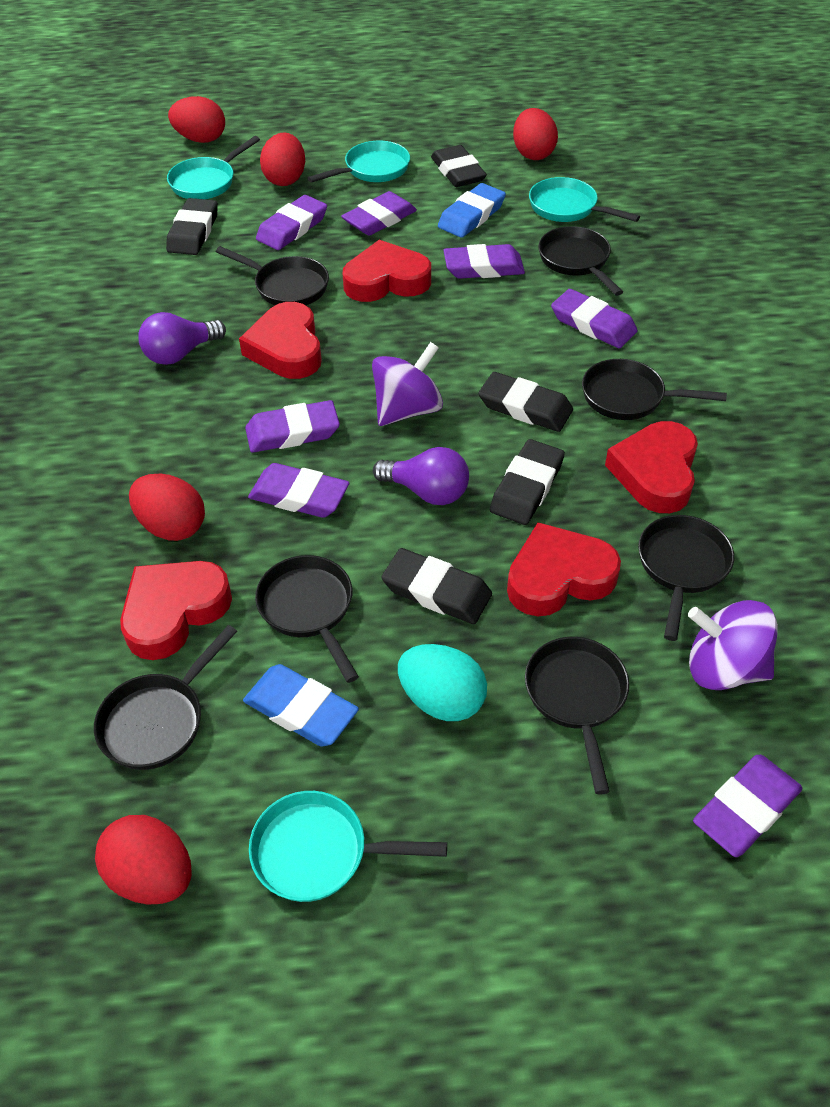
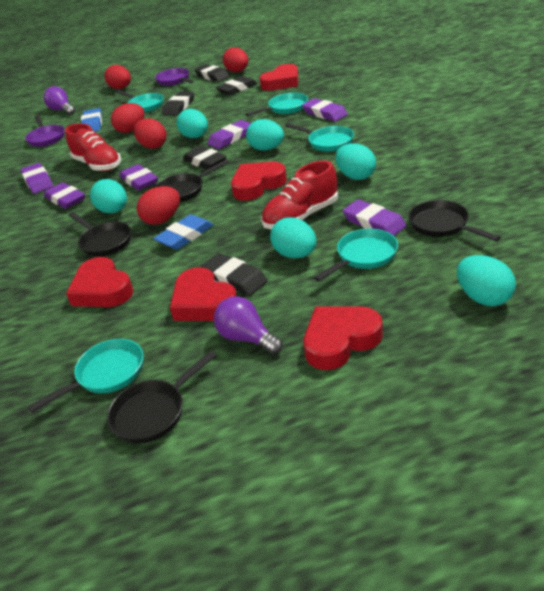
black pan: [94,625,237,770] [216,246,329,305] [255,555,359,683] [525,637,629,795] [538,226,623,296] [582,359,727,420] [638,515,734,641] = 7 -> [69,212,131,257] [107,351,217,444] [155,159,229,202] [409,200,501,241] = 4
purple eraser: [245,400,340,453] [248,463,350,518] [256,195,327,250] [341,191,417,236] [443,244,525,279] [551,289,637,348] [693,755,803,857] = 7 -> [21,163,53,194] [44,182,85,209] [120,164,158,191] [208,120,251,149] [302,98,348,122] [343,200,407,236] = 6
purple pan: none = 0 -> [25,115,65,147] [155,68,194,86] = 2
purple spinning top: [372,342,443,426] [688,600,778,690] = 2 -> none = 0
red shoe: none = 0 -> [65,123,121,171] [261,160,338,229] = 2
turquoise egg: [398,644,487,721] = 1 -> [90,179,127,213] [177,109,208,138] [246,119,284,150] [270,217,316,258] [335,144,376,180] [457,255,516,306] = 6
turquoise pan: [167,136,260,199] [249,791,447,902] [308,141,410,183] [529,177,640,222] = 4 -> [28,339,144,412] [116,90,164,113] [246,93,308,116] [285,123,354,152] [314,229,398,282] = 5

